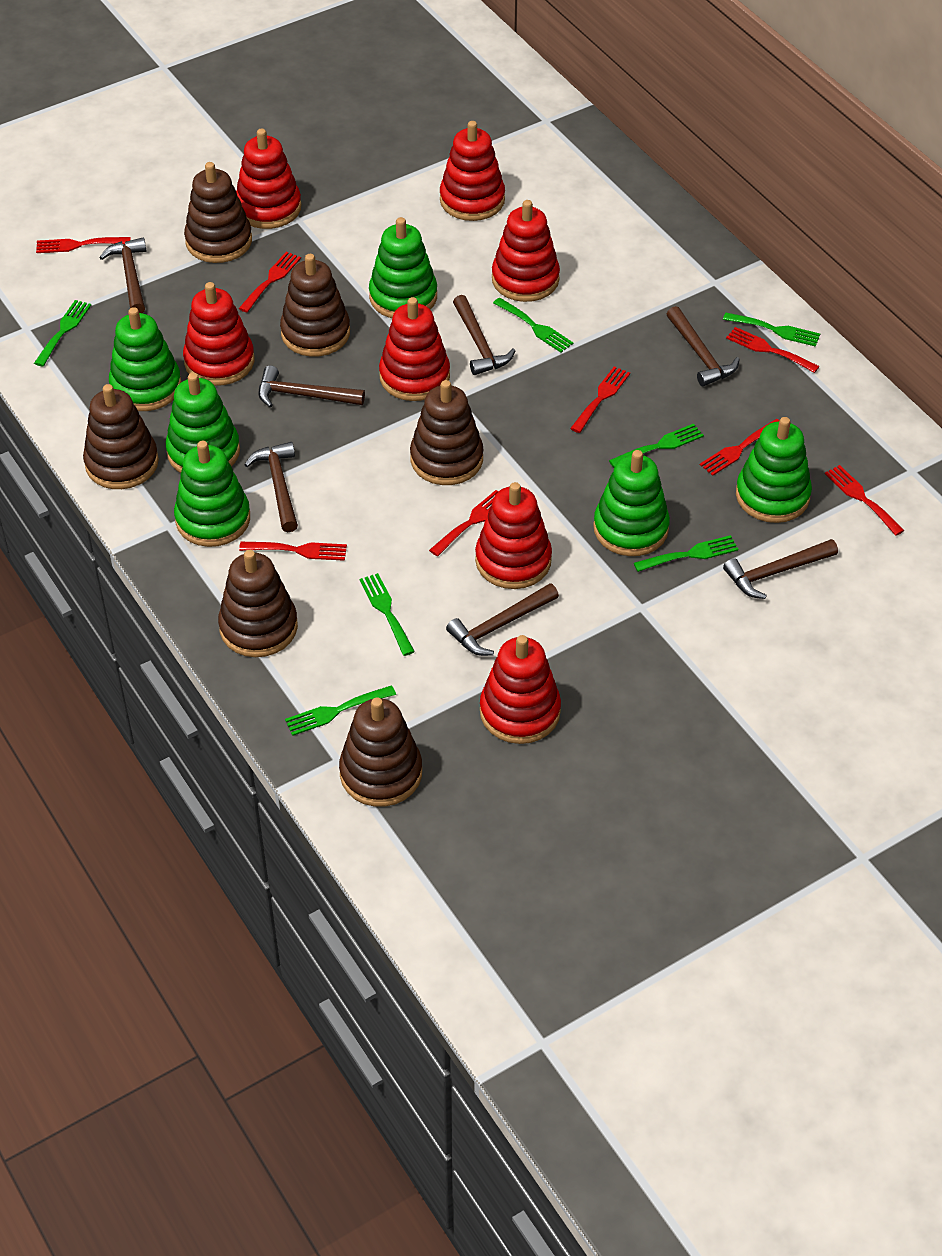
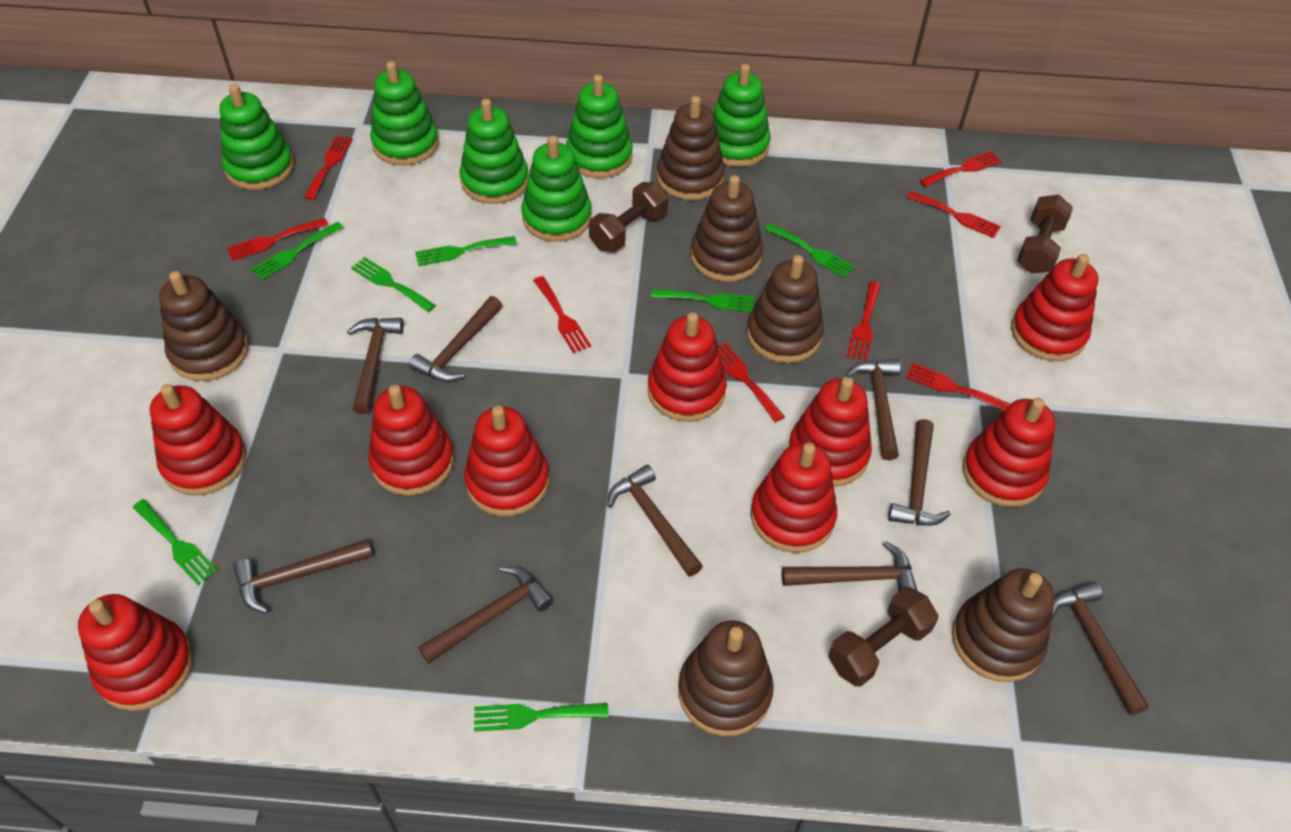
brown dumbbell: none = 0 -> [589,182,668,252] [828,587,939,687] [1017,195,1073,273] = 3
brown hammer: [99,238,146,313] [244,442,298,532] [258,365,365,407] [446,583,559,656] [453,295,515,375] [667,306,740,386] [723,539,838,599] = 7 -> [233,539,373,613] [347,318,404,414] [409,296,502,382] [418,566,553,664] [607,465,703,577] [781,541,918,592] [846,359,901,460] [888,419,951,526] [1052,581,1149,715] = 9
red stacking toy: [183,282,254,386] [236,128,301,229] [379,297,450,401] [440,121,505,221] [475,482,552,589] [480,635,561,744] [492,200,560,302] = 7 -> [78,594,193,711] [150,384,247,496] [368,385,454,496] [464,406,549,516] [647,312,727,422] [750,442,837,553] [788,377,872,486] [963,398,1055,507] [1011,254,1098,361] = 9

